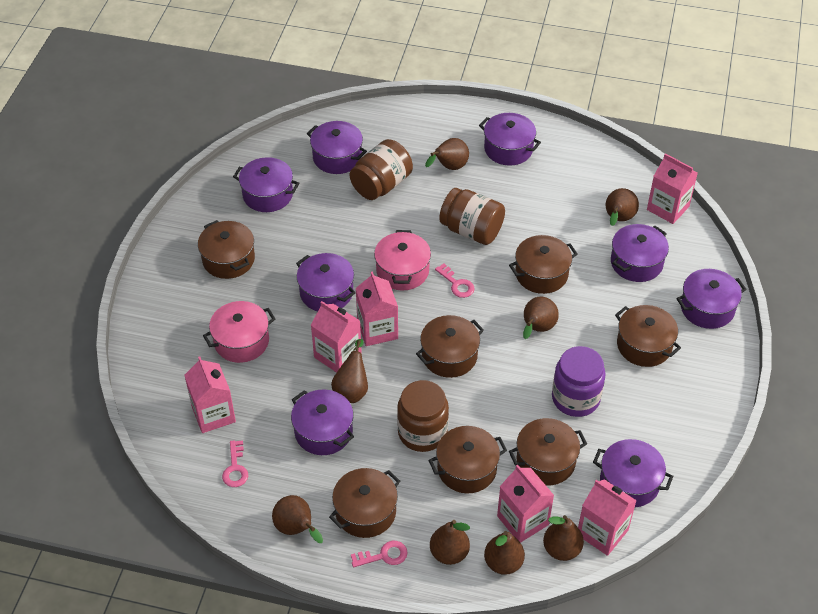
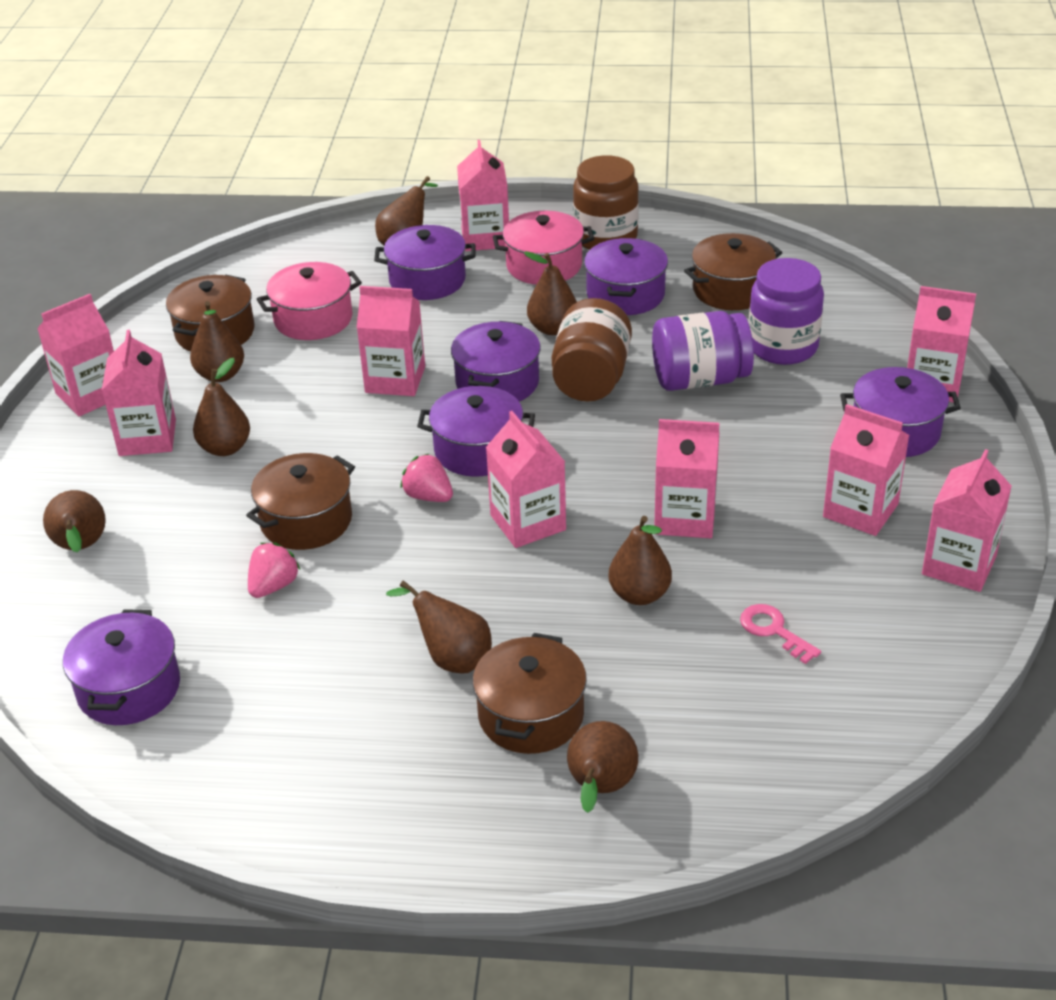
brown jar: [350,139,413,200] [397,380,449,452] [439,188,505,245] = 3 -> [552,298,632,402] [573,155,639,250] = 2
brown pot: [198,220,255,279] [329,468,400,538] [416,315,484,378] [429,426,507,493] [509,235,578,294] [509,418,587,486] [615,305,681,367] = 7 -> [166,275,254,352] [246,453,355,550] [473,633,587,754] [684,233,783,310] = 4
pink carton: [184,356,236,433] [311,301,362,373] [356,271,398,346] [497,465,554,543] [578,479,637,556] [647,153,698,224] = 6 -> [37,294,114,416] [102,330,176,456] [357,286,425,396] [457,140,509,251] [486,411,566,548] [654,419,719,538] [823,404,909,536] [907,286,976,403] [922,449,1012,592] = 9
pink key: [222,440,248,487] [351,541,407,567] [435,263,475,298] = 3 -> [740,604,821,664] = 1
pink strawberry: none = 0 -> [248,543,300,598] [400,453,453,502] = 2
purple jar: [552,346,606,417] = 1 -> [652,311,754,391] [749,258,824,365] = 2
purple pot: [233,157,299,212] [291,389,354,455] [296,253,355,311] [307,121,367,174] [479,113,541,166] [593,439,673,507] [611,224,669,282] [676,269,746,329] = 8 -> [63,609,180,725] [374,225,476,300] [417,386,535,477] [451,321,541,401] [584,238,668,315] [840,367,961,457] = 6

